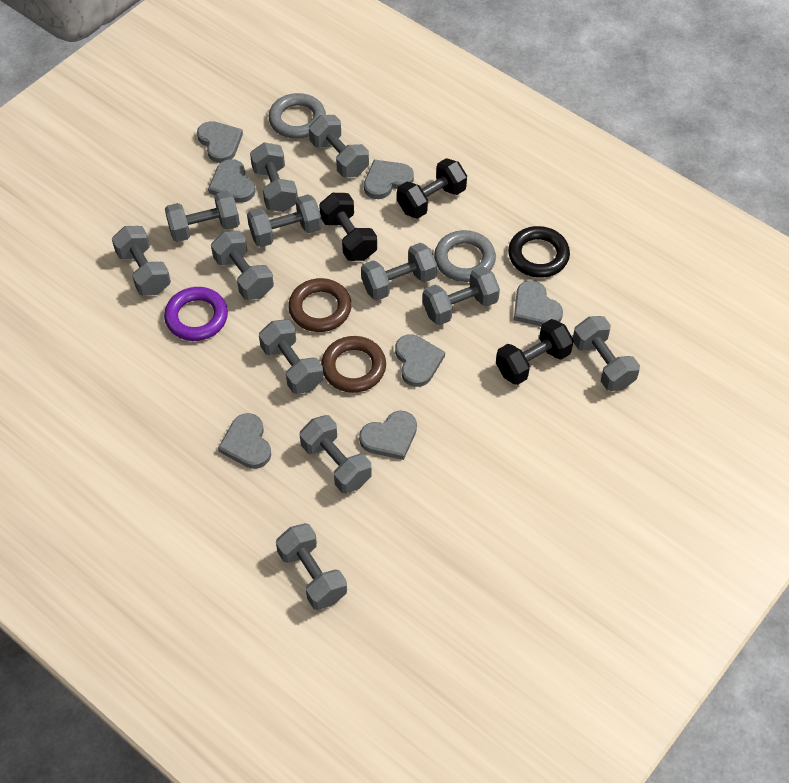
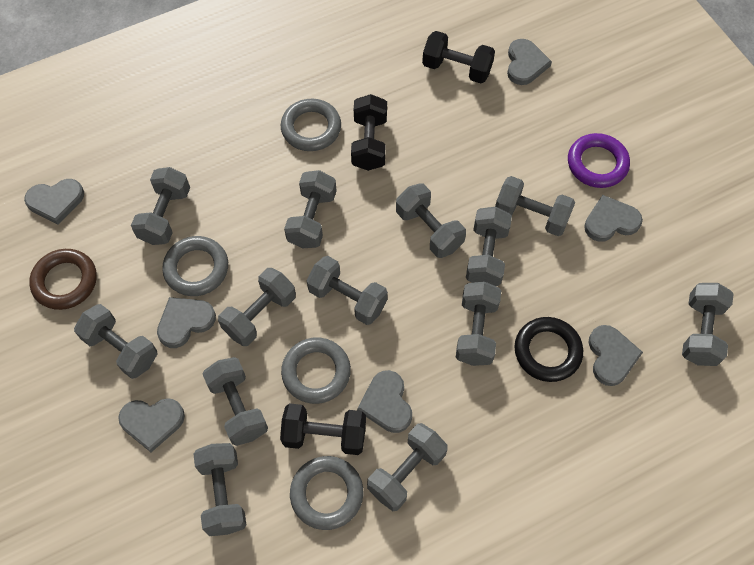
brown ring: [288,278,352,332] [321,336,386,393] = 2 -> [29,249,97,310] = 1
grey dumbbell: [112,226,171,296] [165,191,240,242] [211,231,274,300] [247,194,322,247] [250,143,298,212] [259,319,324,394] [276,523,347,610] [300,415,372,494] [309,115,369,177] [361,243,437,301] [423,266,500,325] [573,316,640,391] = 12 -> [74,304,158,379] [131,167,190,245] [193,443,246,536] [203,357,268,446] [218,268,296,346] [284,170,336,248] [307,256,388,325] [367,423,448,511] [396,183,466,258] [456,281,501,366] [466,207,512,286] [495,176,575,236] [682,283,734,366] = 13
grey ring: [269,93,326,139] [434,230,496,282] = 2 -> [162,236,228,296] [281,99,341,151] [281,338,351,404] [290,456,363,530] = 4

